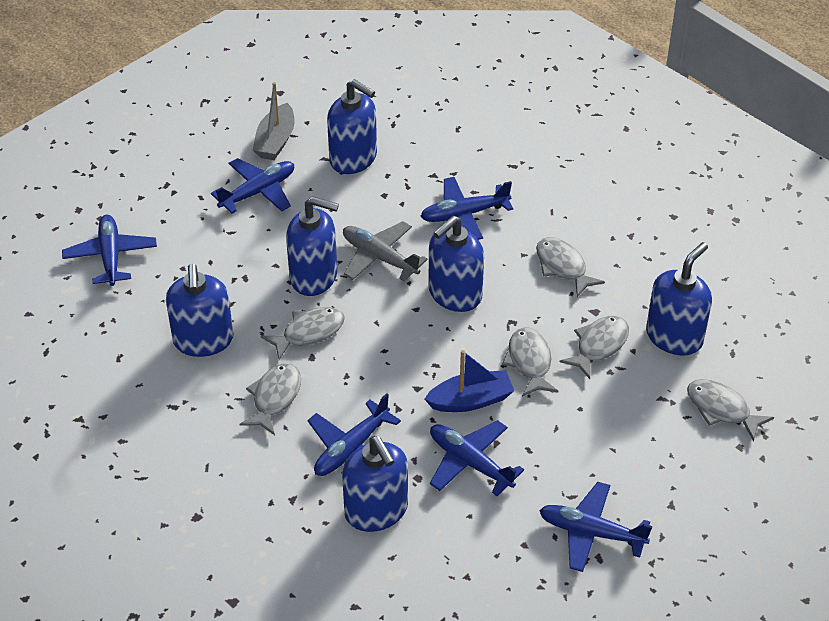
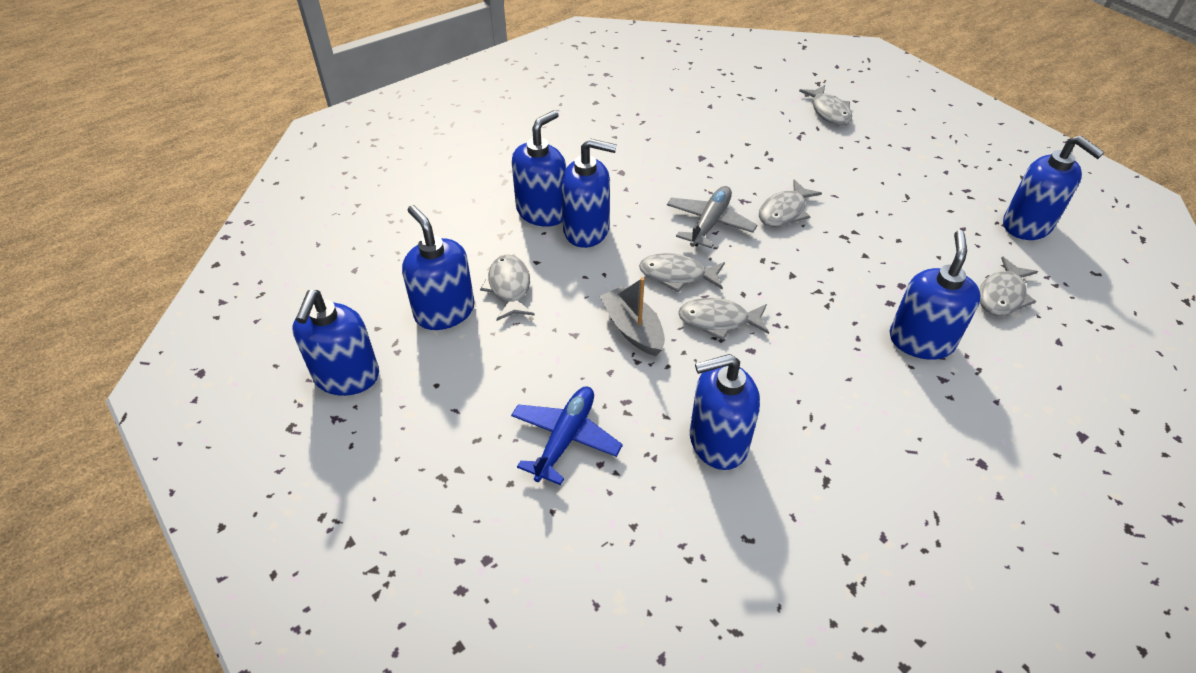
blue boat: [424,350,514,412] = 1 -> none = 0
blue plane: [62,215,157,286] [211,158,294,214] [308,393,401,476] [420,177,513,240] [430,420,524,496] [539,482,652,572] = 6 -> [511,387,623,485] = 1
blue soap dispenser: [166,264,233,357] [286,197,339,296] [327,79,377,174] [342,436,408,532] [428,216,484,312] [646,242,712,355] = 6 -> [292,290,379,396] [402,205,475,330] [512,110,566,227] [561,139,617,248] [690,354,760,470] [890,230,981,360] [1003,135,1104,240] = 7

